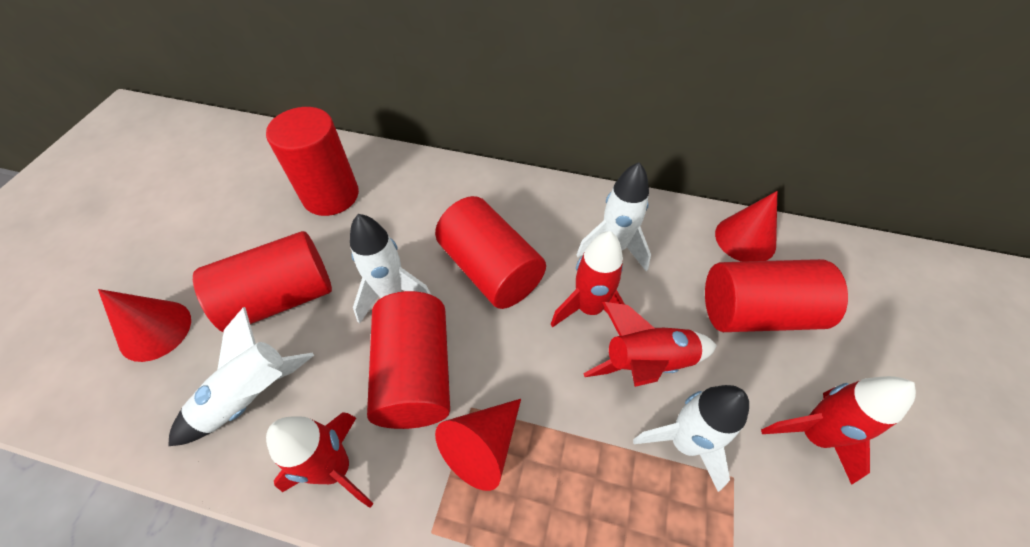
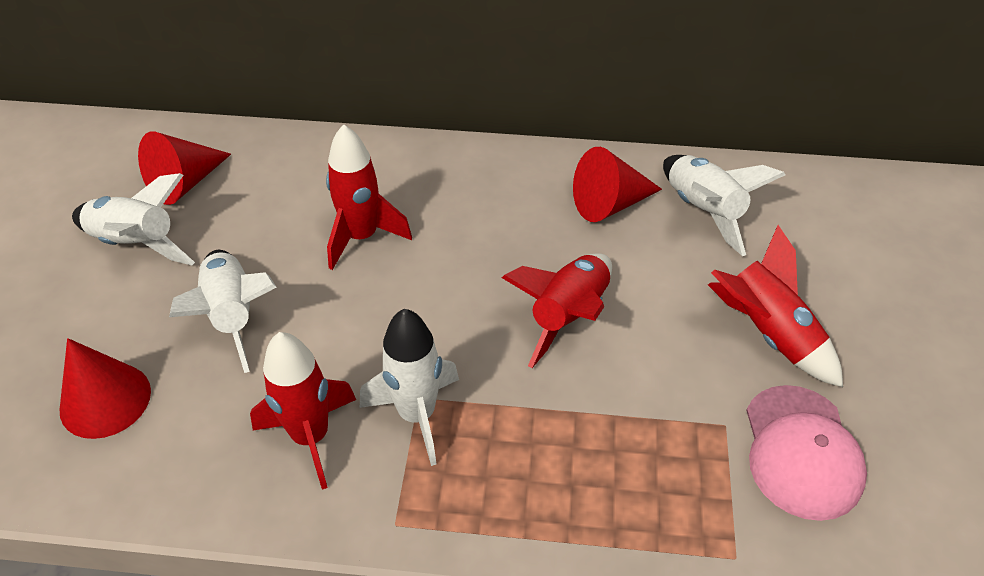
pink cap: none = 0 -> [746,385,867,521] = 1
red cylinder: [193,231,332,332] [266,107,359,216] [367,291,450,429] [435,196,546,309] [705,259,848,332] = 5 -> none = 0

